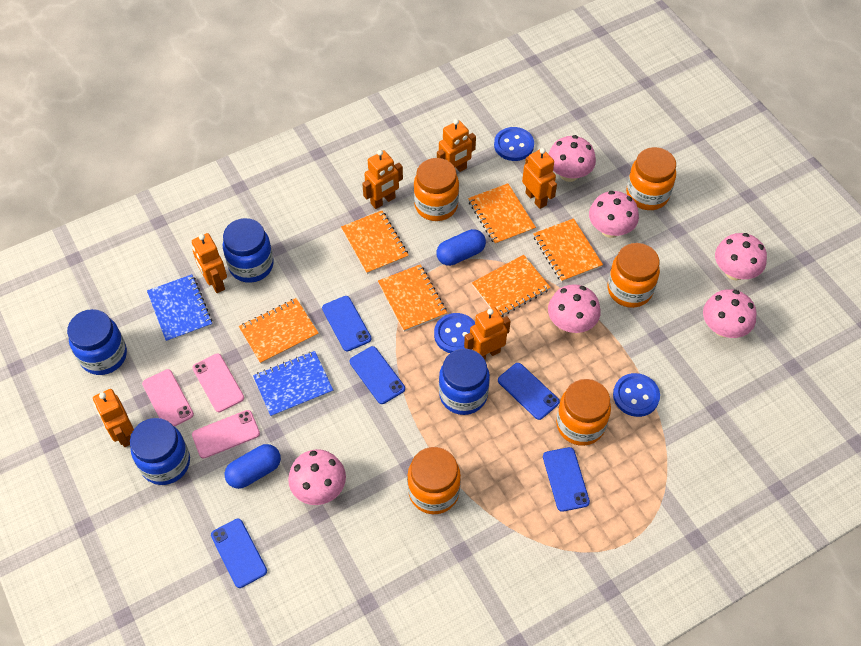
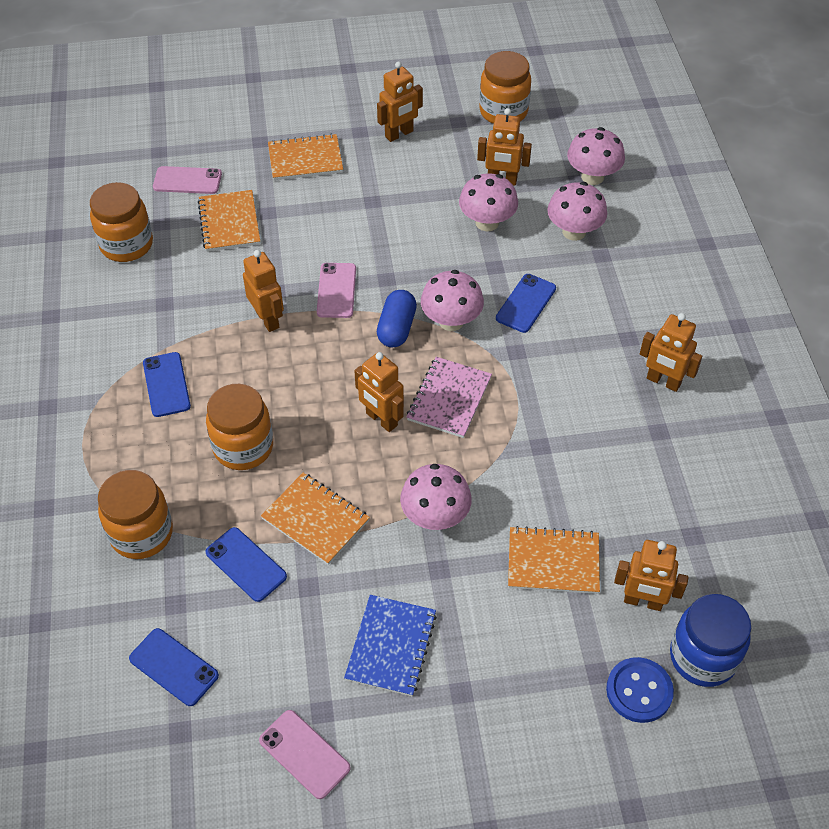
blue button: [434,313,475,353] [494,127,534,161] [613,373,660,417] = 3 -> [606,657,674,723] = 1
blue capsule: [225,444,281,489] [436,229,486,266] = 2 -> [377,290,417,348] = 1
blue jar: [67,309,127,375] [130,418,190,485] [223,218,274,283] [439,349,490,415] = 4 -> [670,594,751,687] = 1
blue notebook: [147,274,212,342] [253,351,333,417] = 2 -> [344,595,437,696] = 1
blue phone: [211,519,267,588] [322,296,372,351] [350,346,405,404] [498,363,560,420] [543,447,590,512] = 5 -> [129,628,219,706] [143,352,191,417] [205,527,287,602] [496,274,556,333] = 4
orange jar: [407,447,461,514] [414,158,459,221] [556,379,611,446] [607,243,660,308] [626,147,676,210] = 5 -> [90,182,153,262] [98,470,173,559] [206,384,273,470] [479,51,531,124] = 4
orange notebook: [239,298,318,364] [341,211,409,274] [378,264,447,332] [468,183,536,245] [472,255,551,317] [533,218,603,282] = 6 -> [197,190,260,252] [261,473,370,565] [268,134,343,180] [508,526,600,594] = 4
pink mushroom: [288,449,346,505] [548,135,596,182] [548,284,601,333] [589,191,639,238] [703,289,757,338] [715,233,767,280] = 6 -> [400,464,472,530] [421,270,484,331] [459,173,518,231] [547,182,607,241] [567,127,625,185] = 5
pink notebook: none = 0 -> [407,357,492,438] = 1

